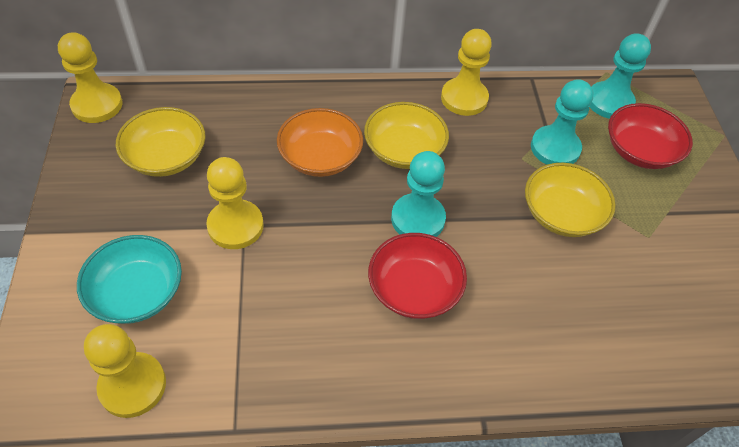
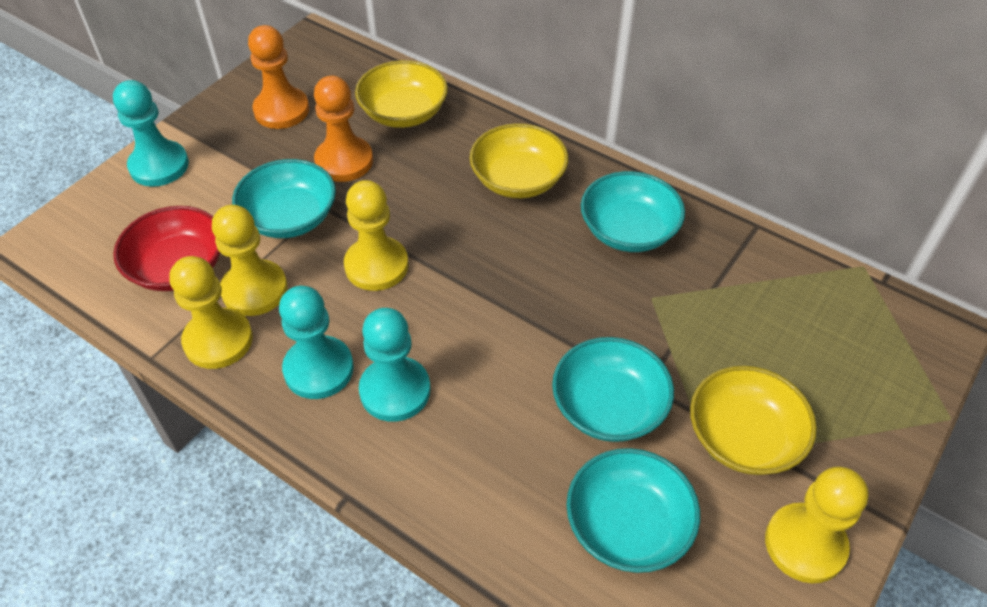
orange bowl: [277,108,363,177] = 1 -> none = 0
orange pawn: none = 0 -> [248,25,309,129] [314,76,373,182] = 2
red bowl: [368,233,467,319] [608,103,693,169] = 2 -> [113,206,220,291] = 1
turquoise bowl: [77,235,182,324] = 1 -> [232,159,336,238] [552,337,674,442] [566,448,700,573] [581,171,685,252] = 4

